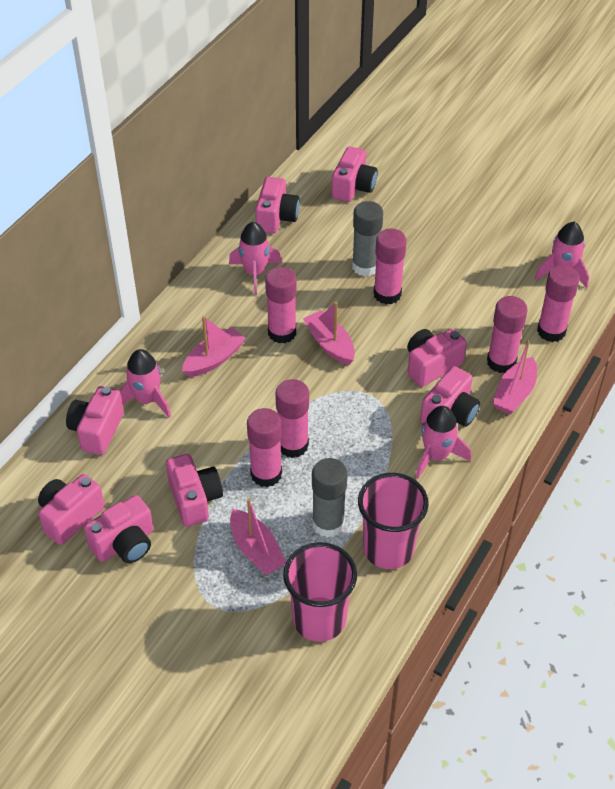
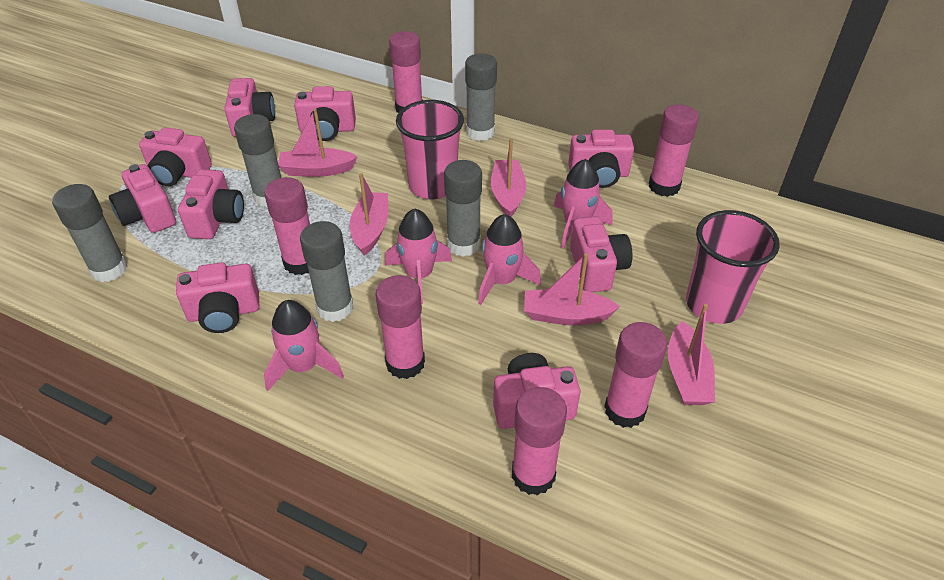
grey glue stick: [312,458,348,538] [352,201,383,277] = 2 -> [52,184,128,282] [234,114,281,207] [300,221,354,322] [444,160,482,256] [465,53,497,141] = 5
pink boat: [182,316,246,377] [230,498,286,575] [303,302,355,365] [493,340,537,414] = 4 -> [278,108,358,177] [350,173,388,256] [491,138,526,217] [524,253,620,325] [668,304,715,405] = 5
pink camera: [38,474,105,545] [66,386,124,455] [84,495,154,563] [166,454,223,527] [255,177,300,234] [332,146,378,202] [407,329,467,387] [420,366,480,427] = 8 -> [109,164,176,233] [139,128,212,186] [176,262,259,333] [178,169,244,239] [224,78,275,137] [294,86,356,141] [493,353,580,429] [569,130,634,188] [570,216,632,292] = 9

